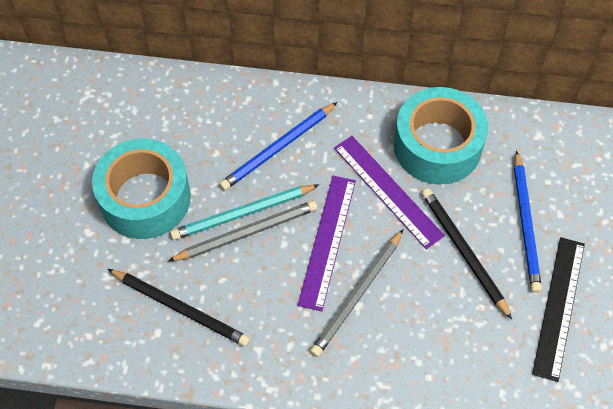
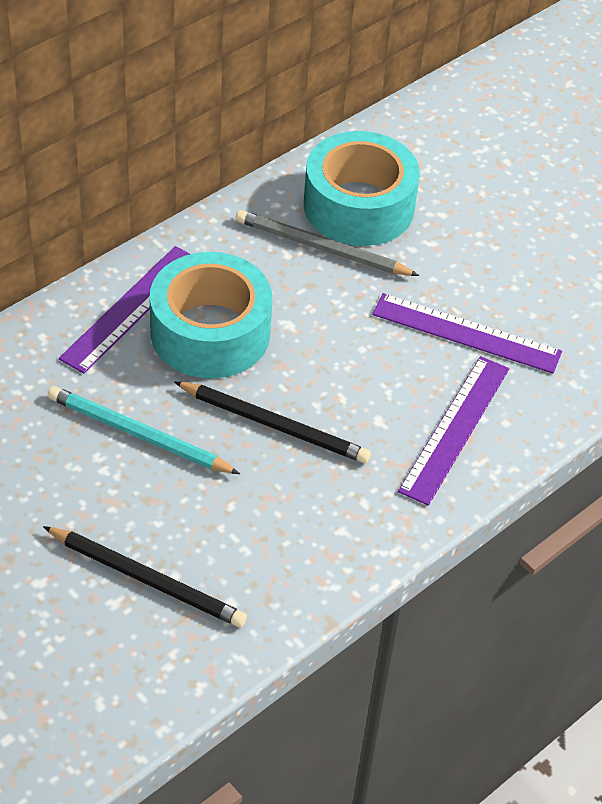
black ruler: [532,237,585,382] = 1 -> none = 0
blue pencil: [219,102,337,191] [514,150,542,293] = 2 -> none = 0
grey pencil: [168,200,317,261] [310,230,403,357] = 2 -> [236,210,419,276] = 1
purple ruler: [298,176,356,311] [334,136,445,249] = 2 -> [59,246,190,374] [372,293,562,374] [398,356,509,506] = 3

